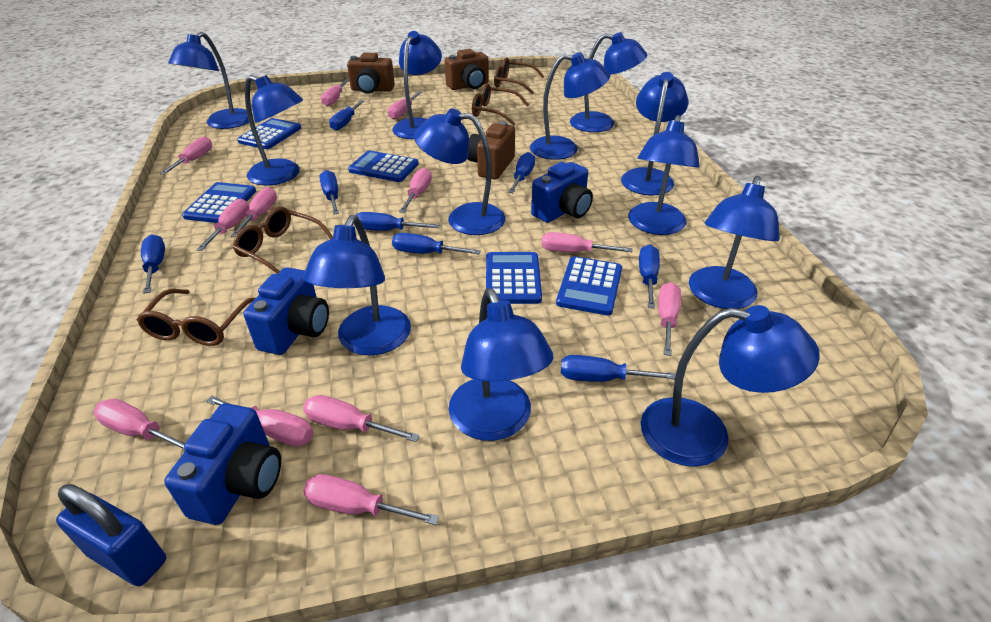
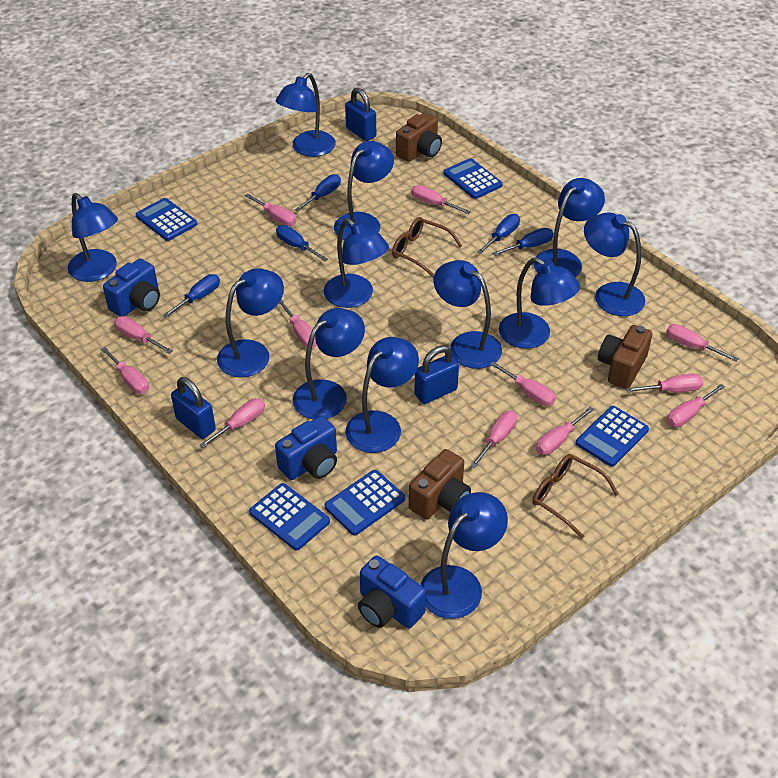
blue padlock: [56,484,166,586] = 1 -> [171,377,216,439] [345,88,376,141] [414,346,459,404] = 3
blue screwdriver: [141,234,165,294] [320,170,339,215] [329,100,364,131] [356,212,440,231] [392,233,481,254] [508,152,535,193] [561,355,676,382] [639,245,660,309] = 8 -> [163,274,220,318] [276,225,328,261] [295,174,341,212] [478,214,520,254] [492,228,553,256] = 5
brown glasses: [137,289,255,346] [233,207,333,274] [472,83,529,126] [494,57,545,94] = 4 -> [392,217,462,278] [532,454,619,538] = 2

